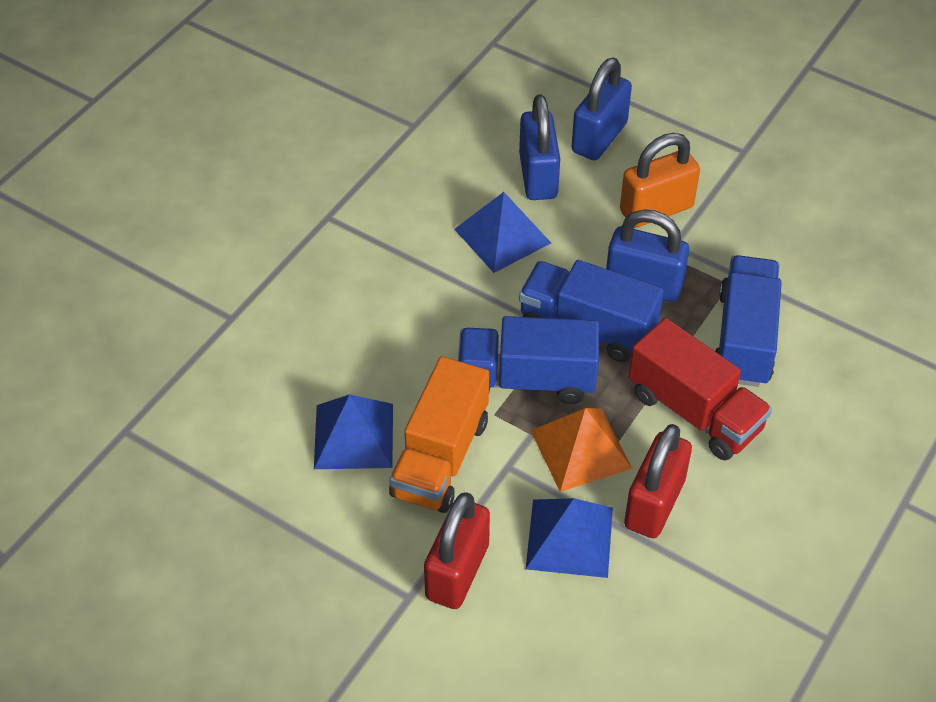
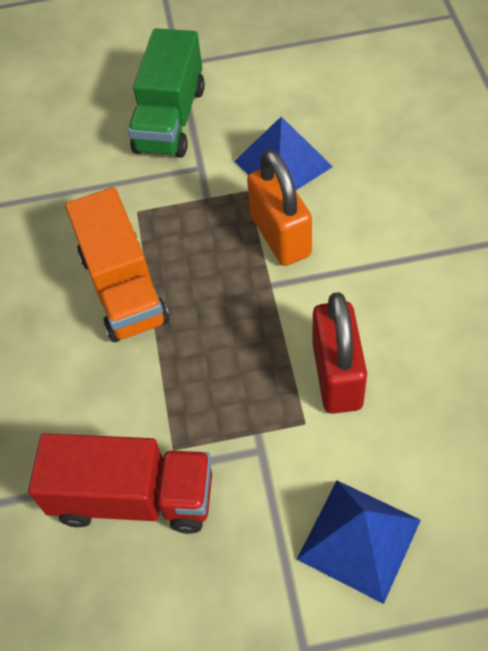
blue padlock: [519,95,560,200] [572,58,632,161] [606,209,689,302] = 3 -> none = 0
blue pyramid: [314,394,393,469] [454,192,551,273] [526,498,613,578] = 3 -> [234,116,333,190] [297,480,421,604] = 2
blue truck: [458,316,599,404] [519,260,664,362] [715,255,782,387] = 3 -> none = 0
green truck: none = 0 -> [128,28,205,158] = 1
orange pyramid: [531,408,633,492] = 1 -> none = 0
red padlock: [424,492,490,609] [624,424,692,538] = 2 -> [312,292,367,414] = 1

